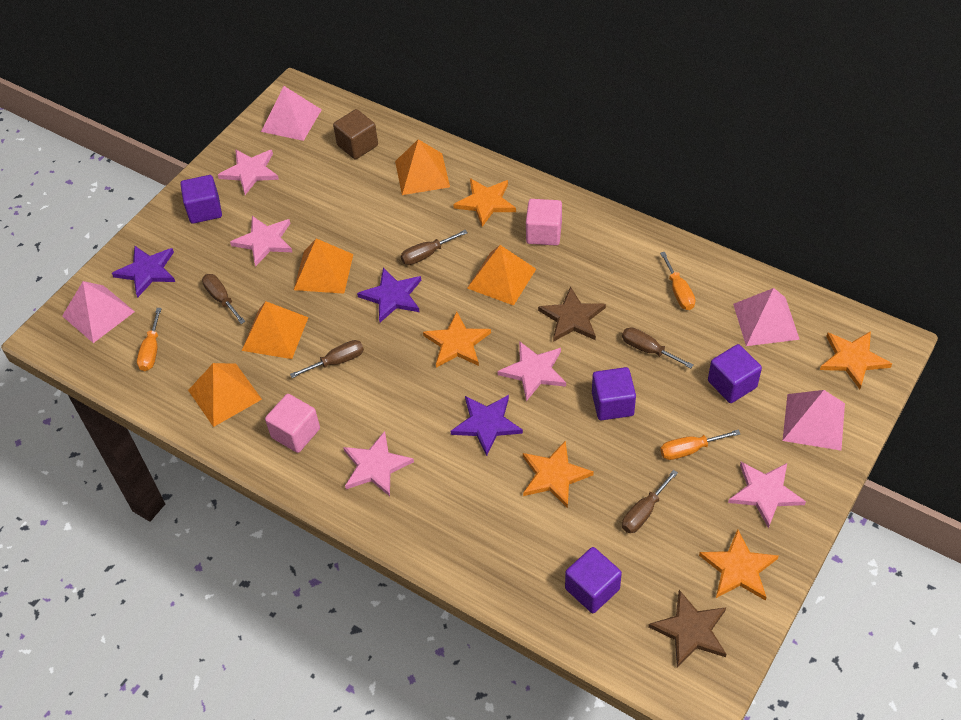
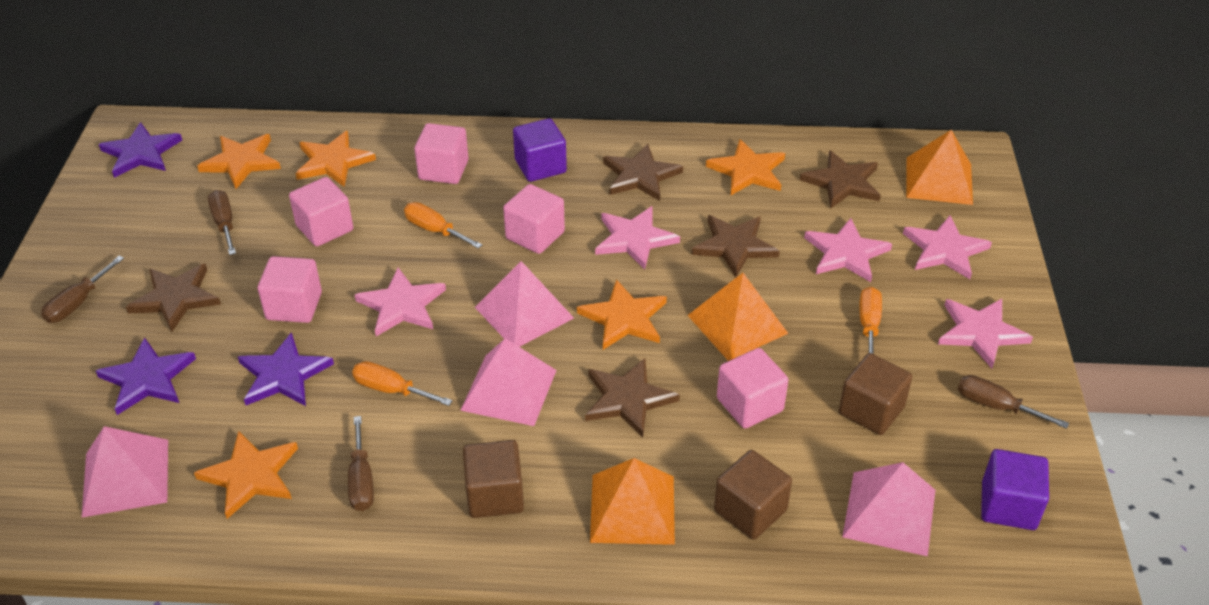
brown cube: [333,109,378,159] = 1 -> [463,440,524,518] [714,450,792,540] [839,353,912,435] = 3
brown screwdriver: [202,274,245,324] [290,340,364,378] [401,230,468,265] [622,327,694,368] [622,470,678,533] = 5 -> [41,256,124,323] [208,190,236,255] [348,416,374,511] [958,375,1069,429] = 4
brown star: [538,287,606,342] [648,590,727,667] = 2 -> [126,263,221,332] [585,358,680,437] [603,144,683,201] [692,215,780,277] [800,150,881,208] = 5
orange pyramid: [188,363,262,427] [242,301,308,359] [294,238,353,294] [395,139,450,195] [467,245,536,306] = 5 -> [590,458,675,545] [687,273,789,361] [906,130,973,205] = 3
pink cube: [265,394,320,453] [526,199,562,246] = 2 -> [258,256,322,323] [289,177,353,246] [414,123,468,184] [503,184,565,254] [717,348,788,429] = 5
purple cube: [180,175,222,224] [565,547,622,613] [592,367,636,421] [708,344,762,403] = 4 -> [513,118,567,182] [981,449,1049,530] = 2

